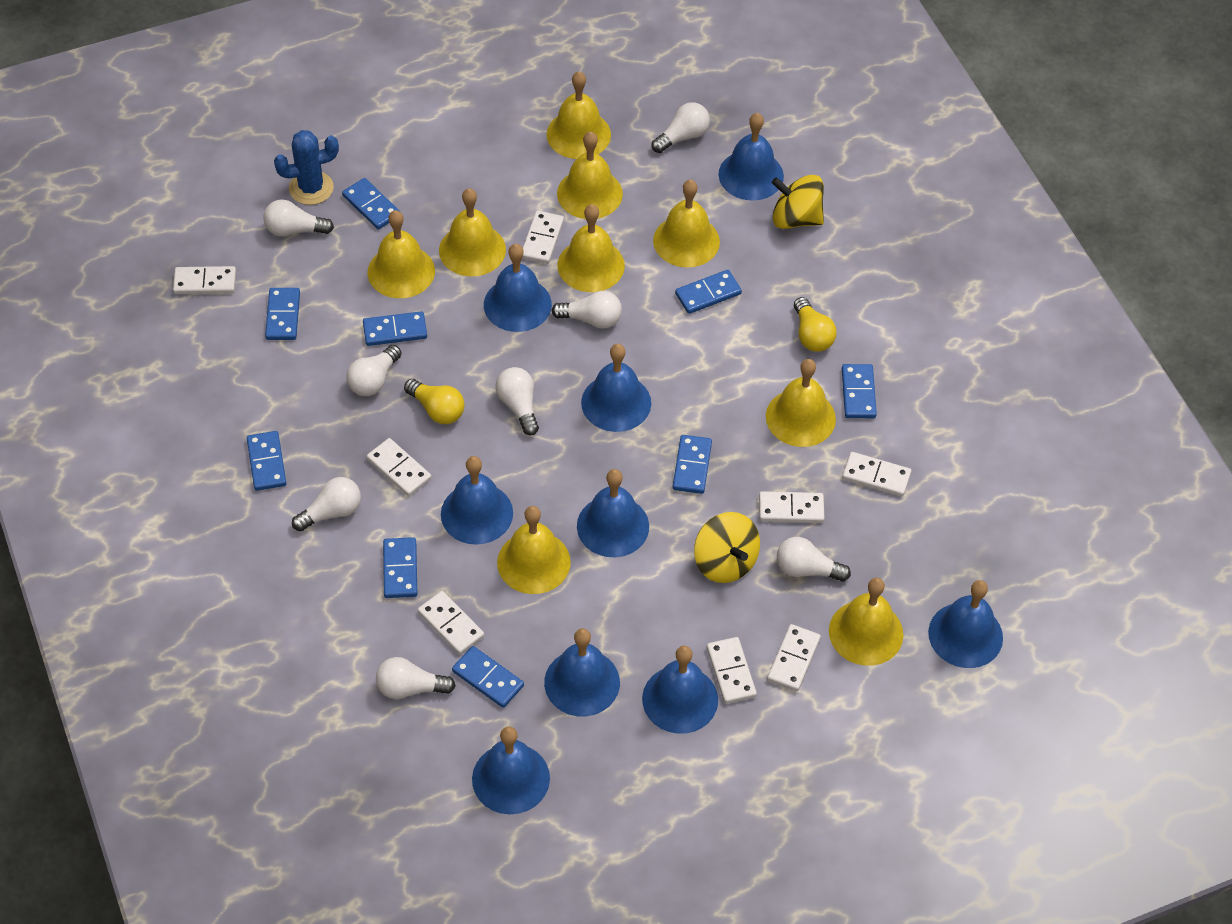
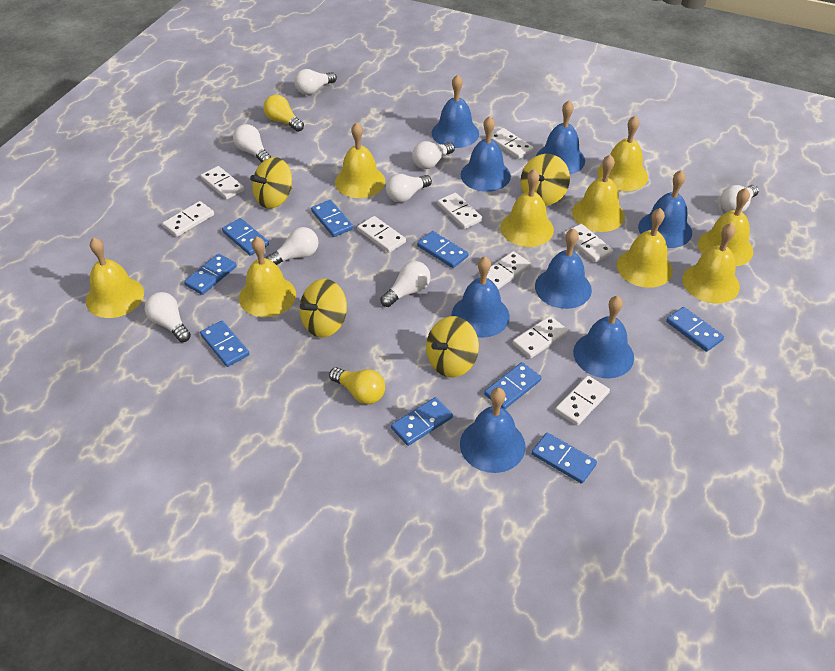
blue bell: [441,456,513,545] [472,726,550,814] [484,244,552,332] [544,628,620,716] [577,469,649,557] [581,344,651,432] [642,646,718,734] [719,113,784,201] [928,580,1003,668] = 9 -> [432,74,479,148] [451,256,510,338] [460,388,525,473] [461,116,511,192] [535,228,592,309] [536,100,585,174] [573,296,634,378] [638,170,692,248] = 8
blue cactus: [274,130,339,205] = 1 -> none = 0
white domino: [173,266,236,294] [367,438,432,496] [418,591,484,655] [522,211,564,264] [707,637,757,704] [759,491,825,523] [767,624,821,692] [842,452,912,497] = 8 -> [162,201,214,237] [201,166,245,200] [357,216,406,253] [437,193,483,229] [479,251,531,289] [491,128,534,159] [513,316,568,359] [555,376,610,426] [564,224,613,263] = 9
yellow spinning top: [694,512,760,583] [771,175,824,229] = 2 -> [250,157,293,209] [300,279,347,338] [426,316,479,377] [521,154,570,206] = 4

